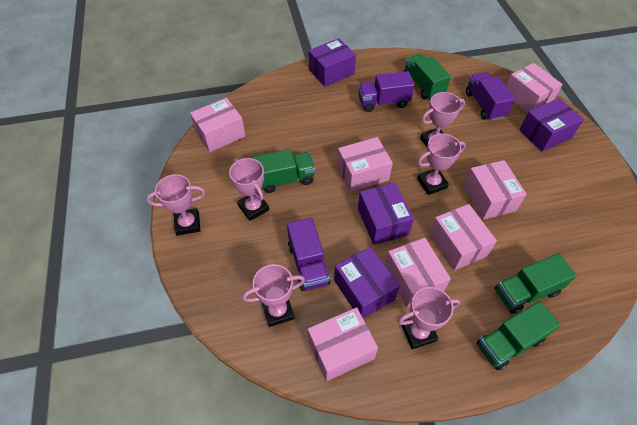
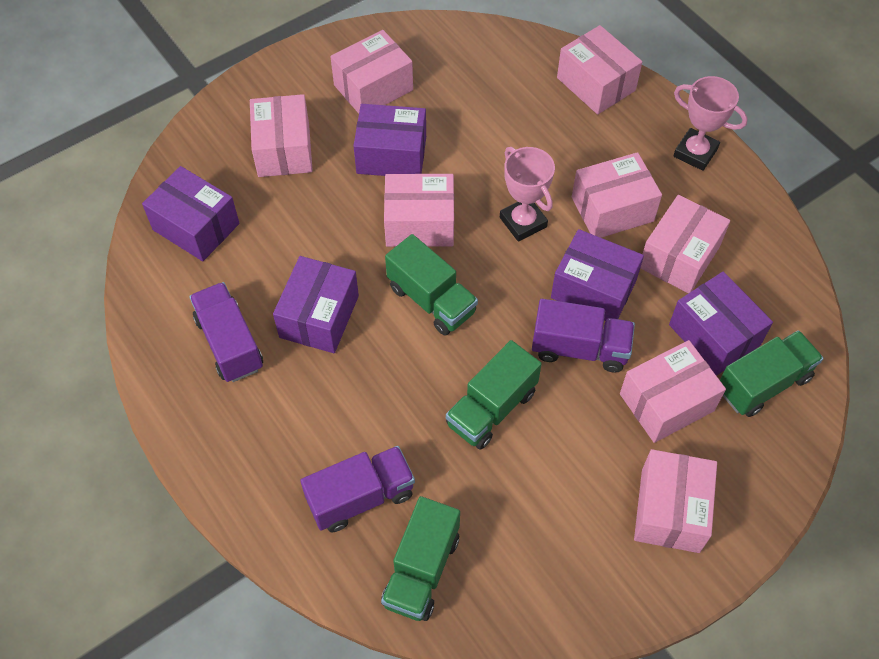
pink box: [190,98,245,152] [308,307,378,381] [337,137,393,192] [385,238,451,307] [429,204,497,271] [464,160,527,220] [506,63,563,113] = 7 -> [250,94,313,177] [330,30,413,114] [384,174,454,247] [557,25,642,114] [572,152,662,238] [620,340,726,443] [634,449,717,553] [640,195,730,294] = 8
pink trophy: [146,174,205,236] [229,158,269,221] [242,264,305,327] [398,287,460,349] [417,133,466,195] [420,92,465,147] = 6 -> [500,147,555,241] [673,76,748,171] = 2
purple box: [309,38,356,87] [334,247,400,318] [358,182,414,245] [520,98,584,152] = 4 -> [142,166,239,261] [273,256,359,353] [353,104,426,176] [551,229,644,321] [669,272,773,376] = 5

